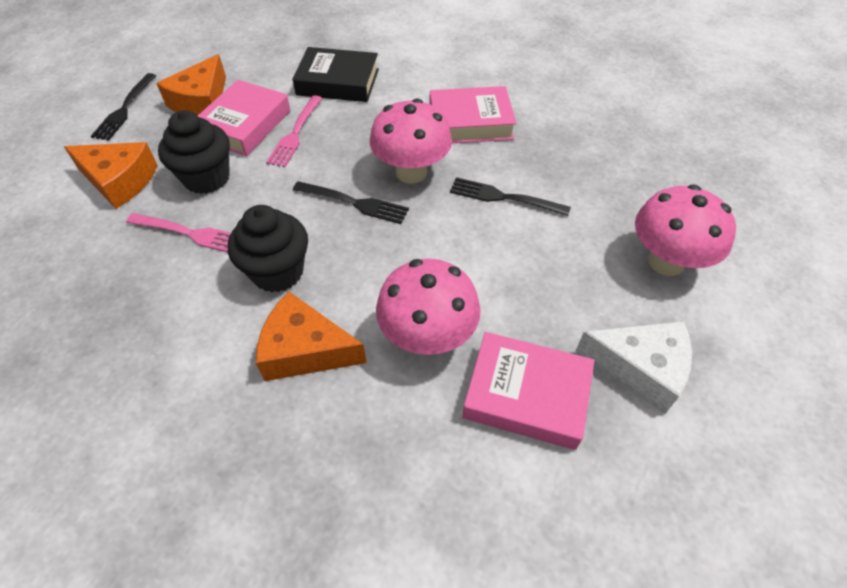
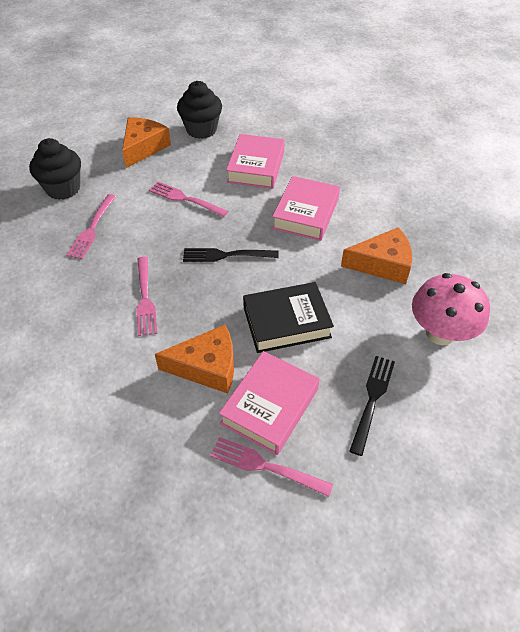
black fork: [91,73,156,140] [293,181,409,224] [450,177,571,216] = 3 -> [183,248,279,262] [349,356,395,456] = 2
pink fork: [126,213,231,252] [266,95,322,167] = 2 -> [66,194,116,259] [136,256,157,336] [149,182,228,217] [210,437,333,497] = 4
pink mushroom: [370,99,452,184] [376,259,481,355] [635,185,736,276] = 3 -> [412,273,490,345] = 1
white cheese: [576,321,692,413] = 1 -> none = 0

